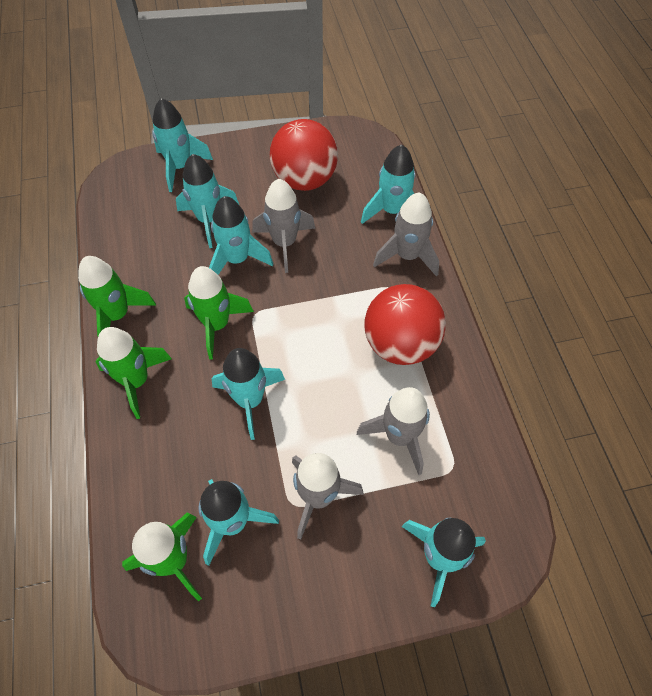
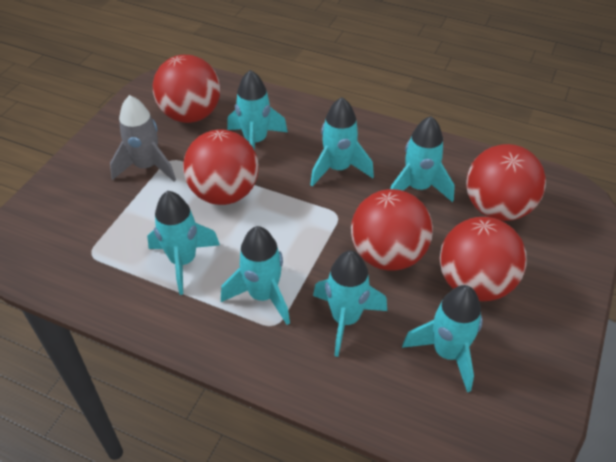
green rocket: [78,256,156,336] [95,327,172,419] [122,513,202,601] [184,266,254,360] = 4 -> none = 0
grey rocket: [252,179,315,273] [292,453,364,540] [357,387,430,475] [373,192,439,277] = 4 -> [110,95,176,181] = 1
red ball: [270,119,338,191] [364,284,446,365] = 2 -> [153,55,220,123] [183,129,259,205] [351,189,433,271] [439,217,527,301] [466,144,546,221] = 5

